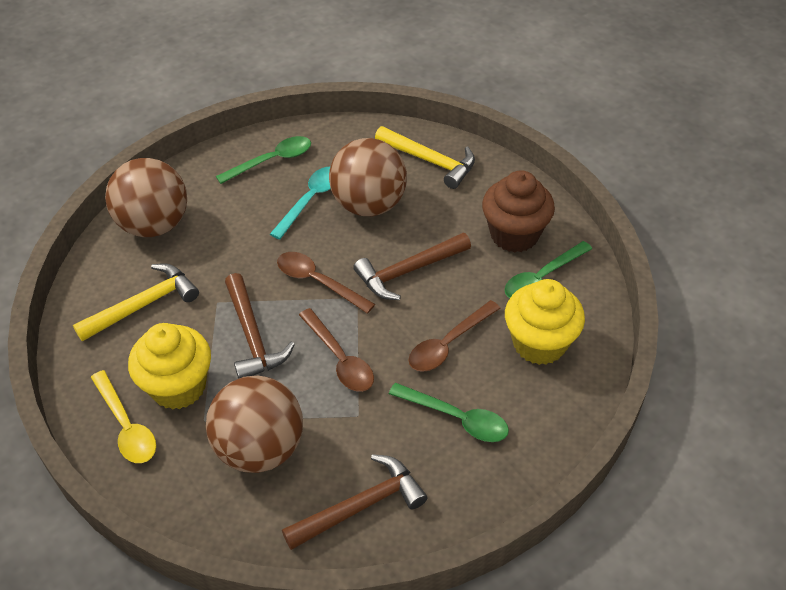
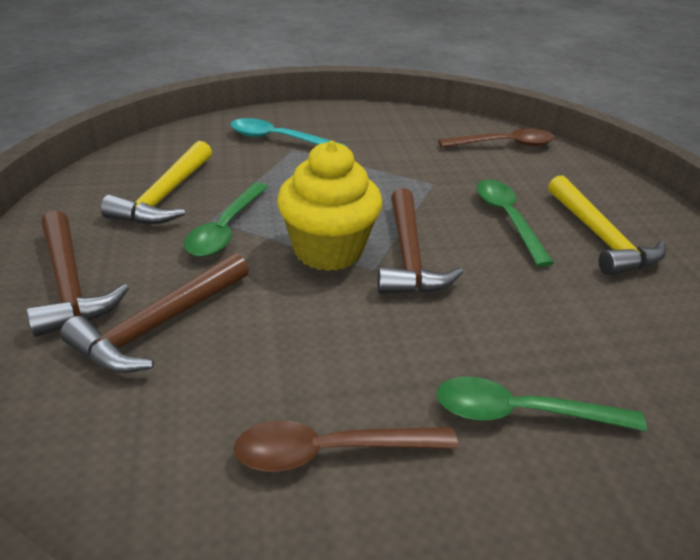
brown ball: [105,158,187,237] [206,375,303,473] [329,138,407,216] = 3 -> none = 0
brown cupcake: [482,170,555,252] = 1 -> none = 0
brown spoon: [277,252,375,314] [299,308,374,392] [409,300,501,372] = 3 -> [234,420,458,472] [438,128,555,147] = 2
yellow cupcake: [128,323,211,410] [505,279,585,365] = 2 -> [277,141,382,271] = 1
yellow spoon: [91,370,156,463] = 1 -> none = 0

